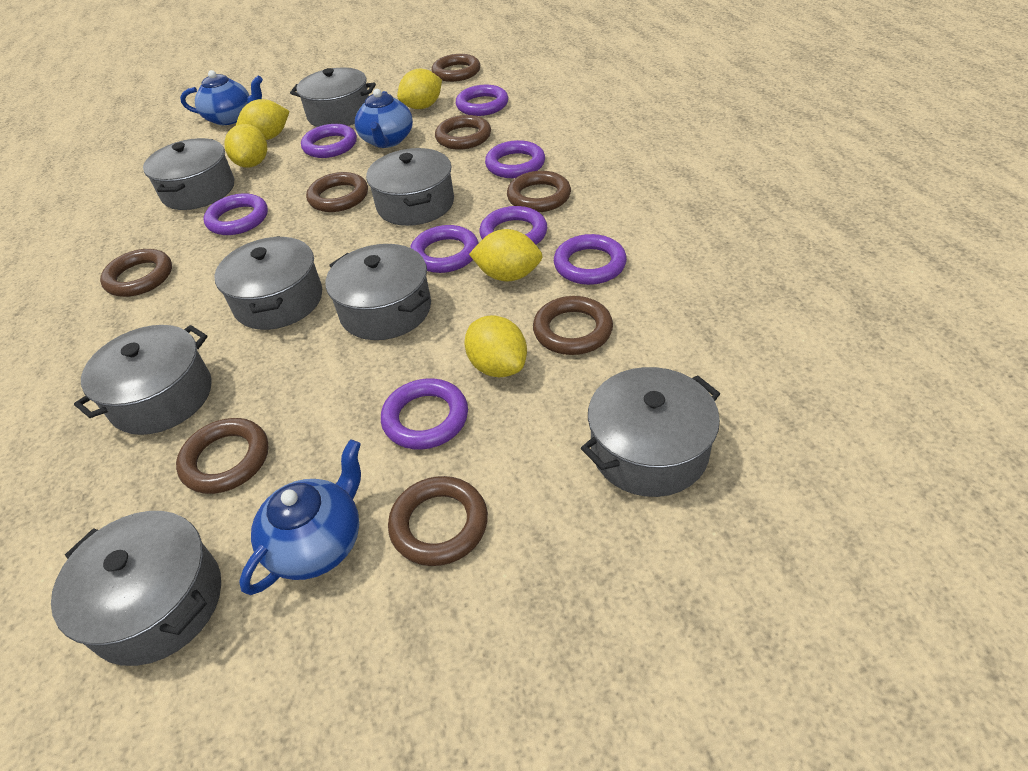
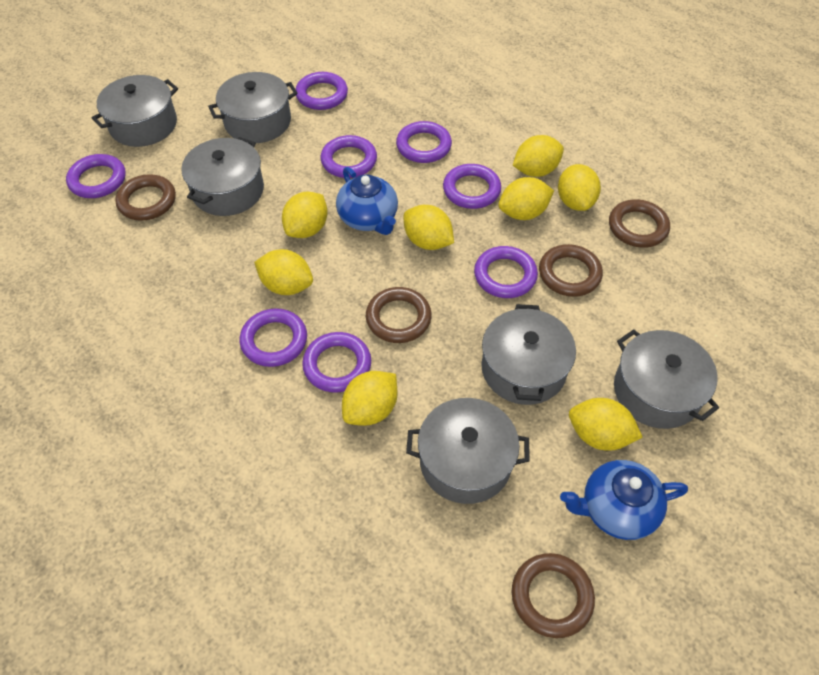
blue teapot: [180,70,263,125] [239,439,361,595] [355,89,413,148] = 3 -> [336,167,398,235] [560,460,688,540] = 2
brown ring: [100,249,172,297] [176,418,268,494] [306,172,368,212] [388,476,488,566] [432,54,480,82] [435,115,491,150] [507,171,571,212] [533,296,613,355] = 8 -> [115,174,176,221] [366,287,432,343] [512,553,595,638] [539,244,603,297] [609,199,670,248] = 5
grey pot: [51,511,221,666] [74,325,212,435] [143,138,234,210] [215,236,322,330] [290,68,376,127] [326,244,431,340] [366,148,454,226] [581,367,720,497] = 8 -> [92,75,178,147] [181,137,264,216] [208,72,298,143] [406,398,530,504] [481,304,576,405] [614,329,719,429] = 6
yellow lemon: [224,124,267,168] [236,99,289,140] [397,69,442,109] [464,315,527,377] [469,229,543,281] = 5 -> [254,249,313,295] [282,192,328,238] [342,371,397,426] [403,205,454,250] [498,177,554,220] [513,135,564,177] [558,164,601,211] [569,398,643,451] = 8

